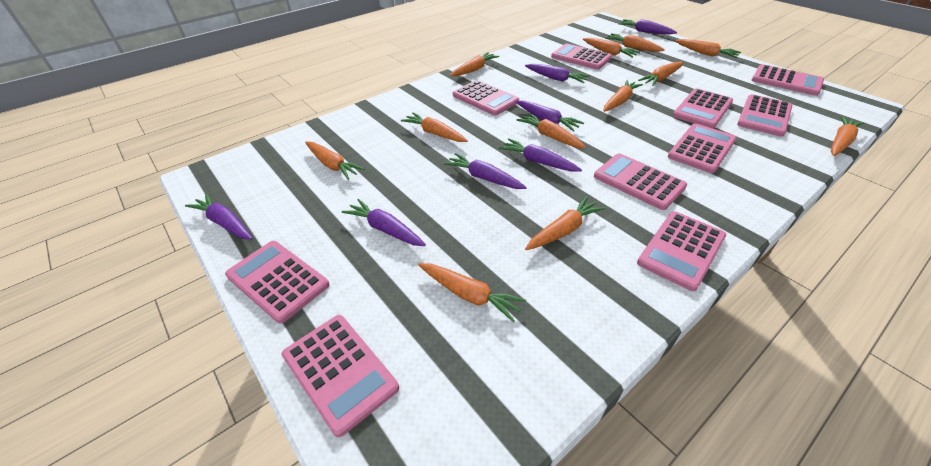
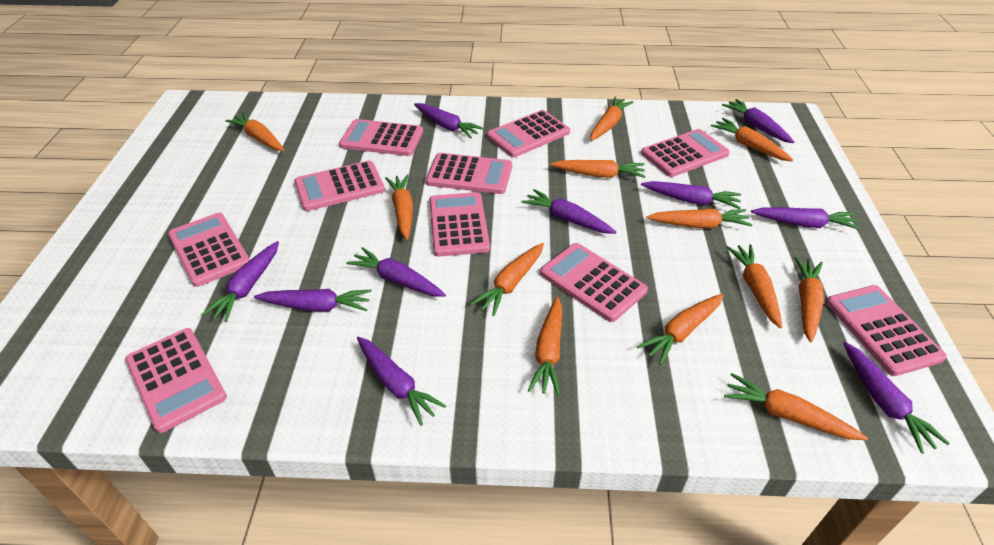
purple carrot: [185,193,252,240] [342,199,426,246] [444,153,527,189] [499,139,582,172] [516,100,584,132] [525,64,590,83] [619,19,677,34] = 7 -> [201,241,279,322] [254,289,372,312] [346,247,446,297] [357,337,446,426] [414,103,484,138] [522,189,616,234] [641,181,741,209] [722,99,794,143] [751,207,860,230] [843,342,950,454] = 10

